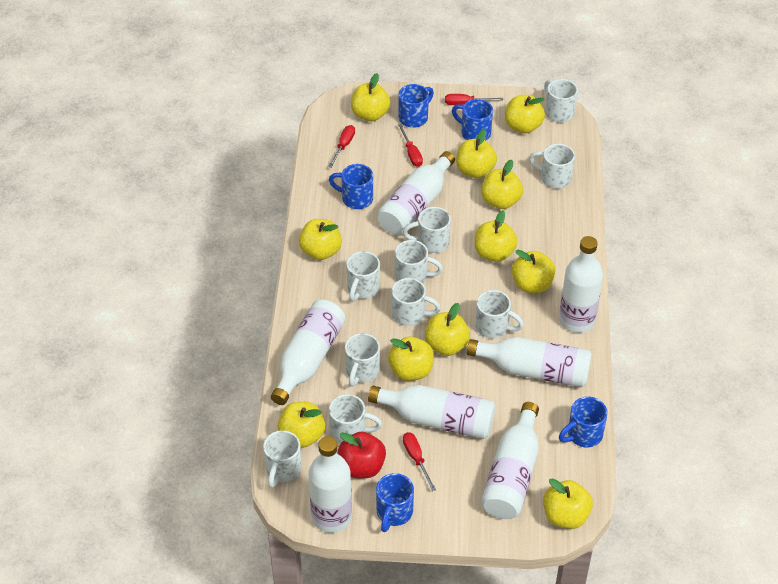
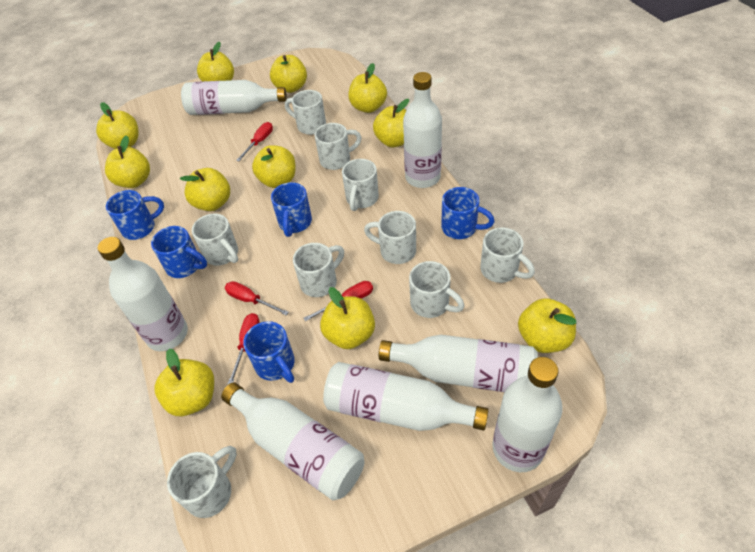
red apple: [337,432,386,478] = 1 -> none = 0
white mug: [263,430,302,488] [329,394,382,444] [345,333,380,387] [346,251,380,301] [392,278,441,326] [395,240,443,283] [403,207,451,253] [475,290,524,338] [529,144,575,189] [544,79,578,122] = 10 -> [167,446,237,518] [192,214,238,266] [285,90,326,135] [293,243,344,297] [315,123,362,170] [342,159,379,211] [364,211,416,264] [409,261,465,318] [480,227,535,283] = 9

